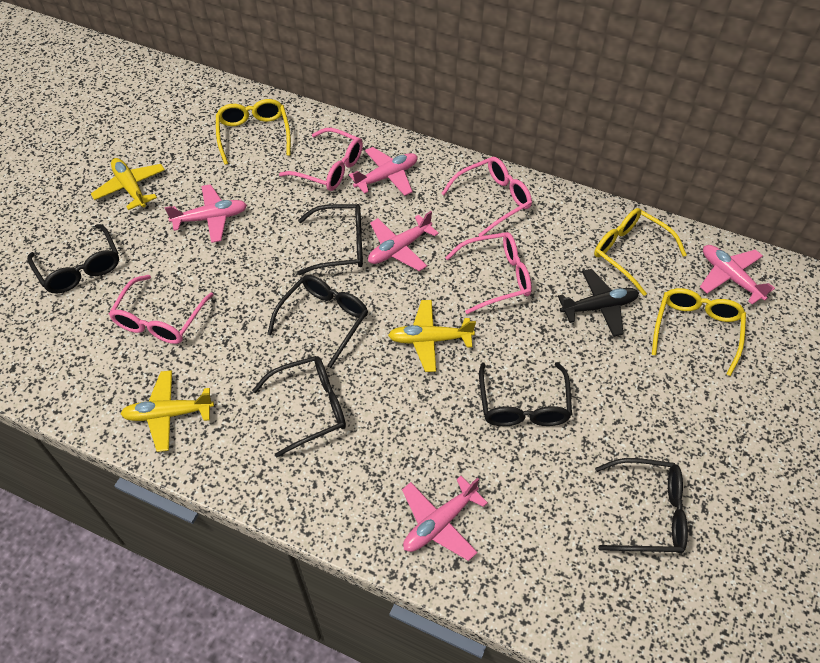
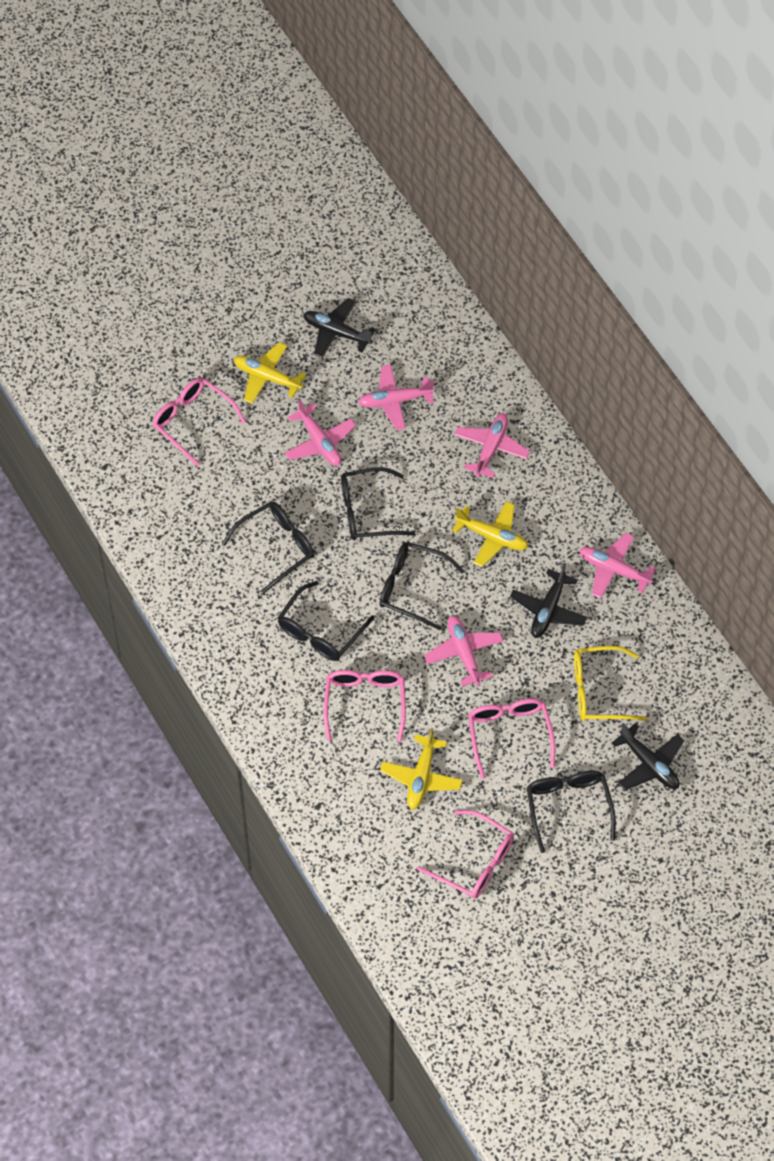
black glasses: [27,224,119,294] [252,356,346,457] [267,275,368,368] [297,204,363,275] [479,362,572,426] [595,458,688,554] = 6 -> [222,502,314,594] [278,581,374,661] [341,467,415,540] [380,542,464,630] [527,771,616,853] = 5
black plane: [558,269,639,337] = 1 -> [303,298,376,358] [509,563,587,638] [612,723,685,790] = 3
yellow glasses: [216,99,291,165] [594,208,687,296] [652,288,746,376] = 3 -> [574,646,647,721] = 1

